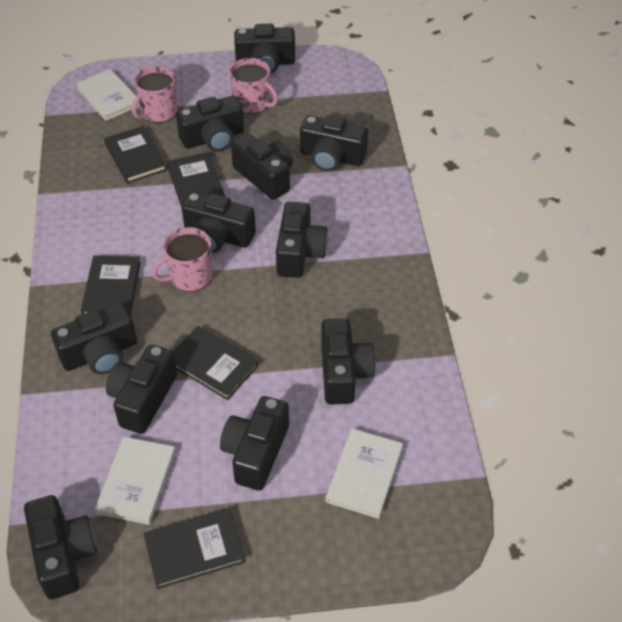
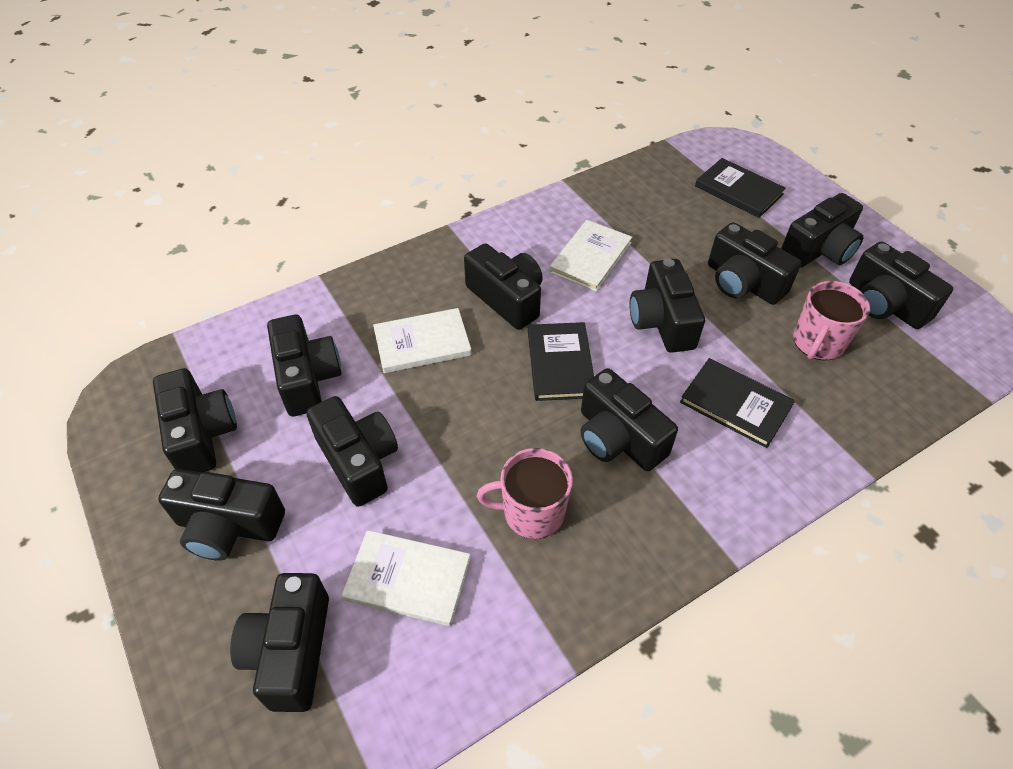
black book: [81,255,141,316] [104,126,167,183] [144,508,245,589] [167,152,225,207] [173,326,258,400] = 5 -> [528,322,594,401] [680,358,795,448] [695,158,786,218] = 3
pink mug: [132,66,178,123] [152,227,213,292] [229,58,278,114] = 3 -> [477,448,573,539] [793,281,870,360] = 2

